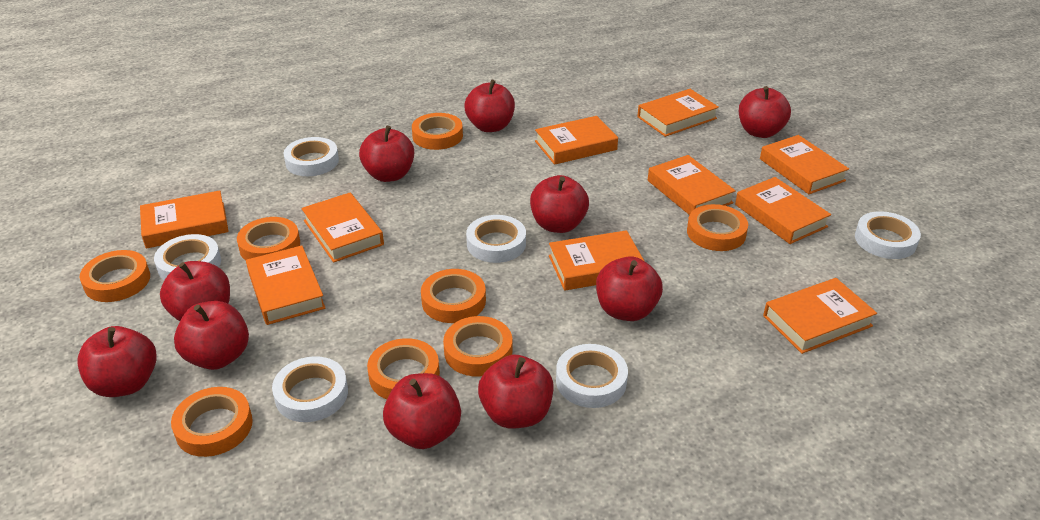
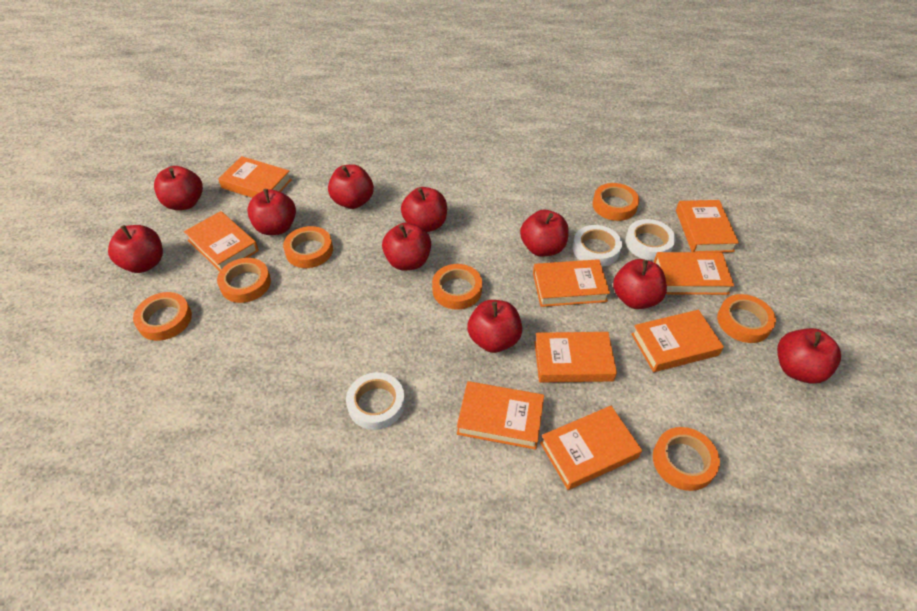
orange book: [140,190,229,248] [246,246,326,325] [301,193,384,263] [535,116,618,165] [549,230,644,291] [637,89,719,137] [648,155,736,215] [735,177,831,244] [760,135,849,194] [763,278,877,354] = 10 -> [184,211,259,271] [218,156,292,198] [457,381,544,450] [533,259,610,307] [534,332,617,382] [540,406,642,490] [631,310,724,372] [654,252,734,295] [676,200,739,252] = 9
orange tape: [80,250,150,302] [171,387,253,457] [237,217,300,260] [367,338,440,399] [412,113,463,150] [421,269,486,323] [443,316,513,377] [687,204,748,251] = 8 -> [133,292,192,341] [217,258,271,303] [283,226,333,268] [432,264,482,310] [592,183,639,221] [653,427,720,491] [717,294,776,343] = 7
white tape: [154,234,221,280] [272,356,348,422] [283,137,339,176] [466,215,526,263] [556,344,628,408] [855,211,921,259] = 6 -> [346,372,405,430] [573,225,622,267] [625,219,676,260] = 3

